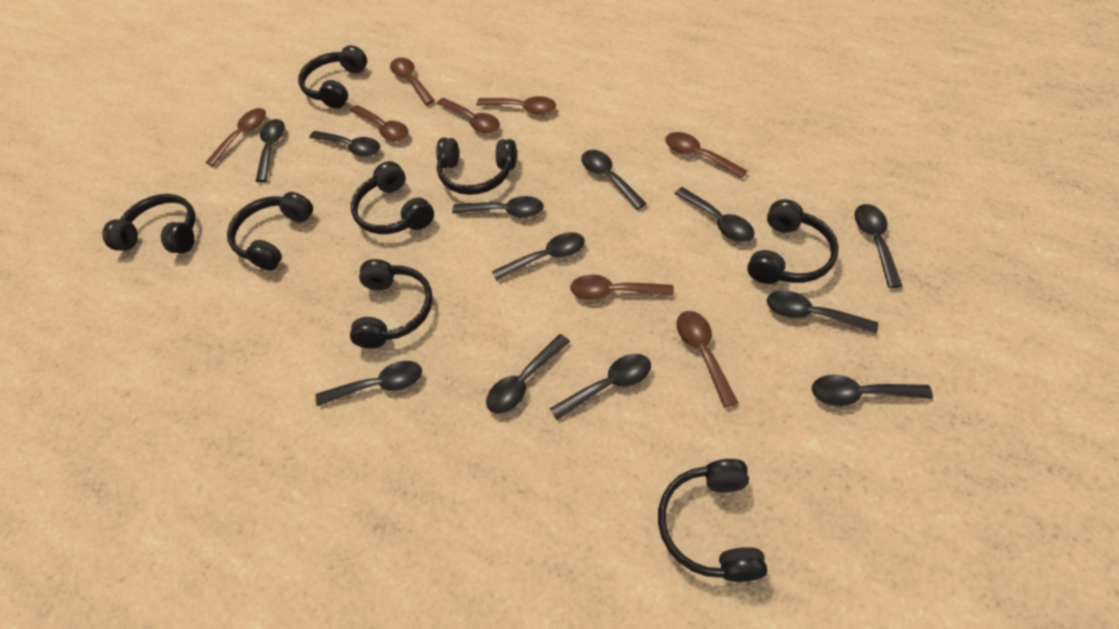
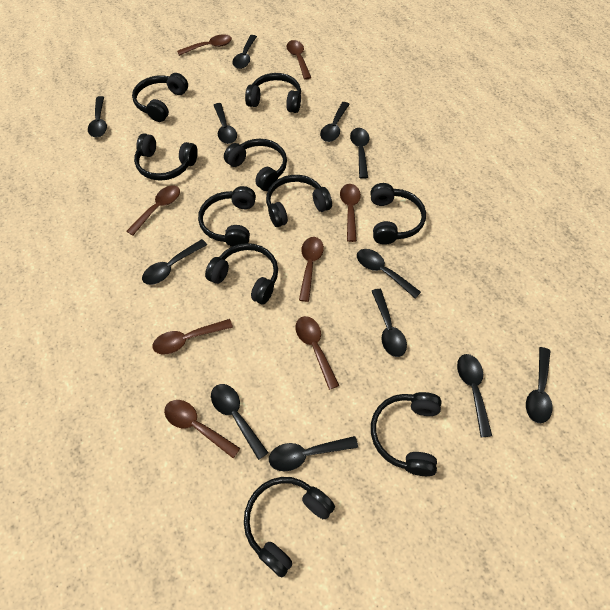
black headphones: [103,194,195,253] [227,192,313,271] [298,45,367,109] [350,259,433,348] [351,161,434,234] [436,138,517,195] [658,459,767,582] [747,199,839,284] = 8 -> [132,73,188,122] [134,133,198,181] [198,186,256,247] [205,243,278,304] [224,139,287,191] [244,477,335,578] [245,73,301,113] [266,175,332,227] [370,183,426,245] [371,392,442,476] = 10

